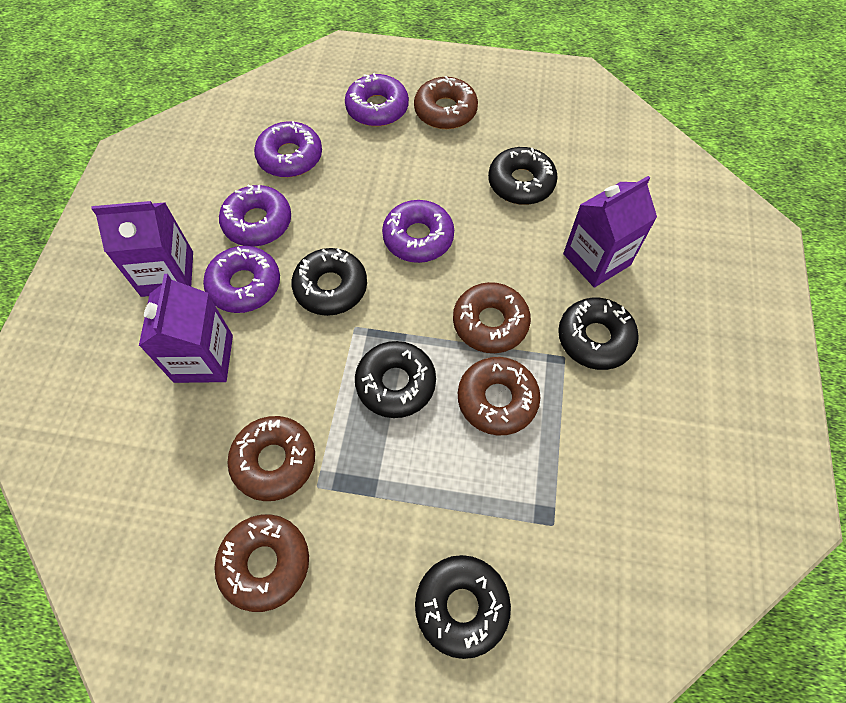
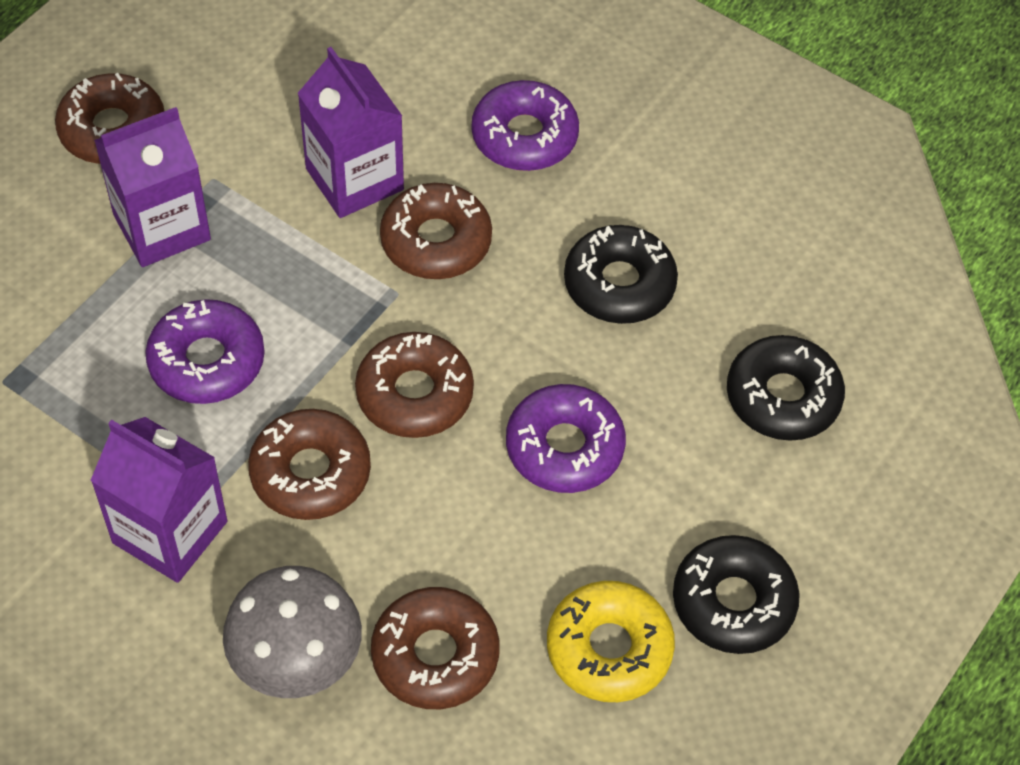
black donut: [291,248,367,316] [355,341,436,418] [415,555,511,659] [488,147,558,205] [558,298,639,370] = 5 -> [564,225,678,324] [673,535,800,654] [727,335,845,441] = 3
grey mushroom: none = 0 -> [223,566,362,698] = 1
purple donut: [203,246,280,313] [219,185,291,247] [254,121,322,177] [345,73,409,127] [382,200,454,263] = 5 -> [145,299,265,404] [472,80,579,171] [506,384,626,493] = 3
yellow donut: none = 0 -> [547,581,675,702] = 1

